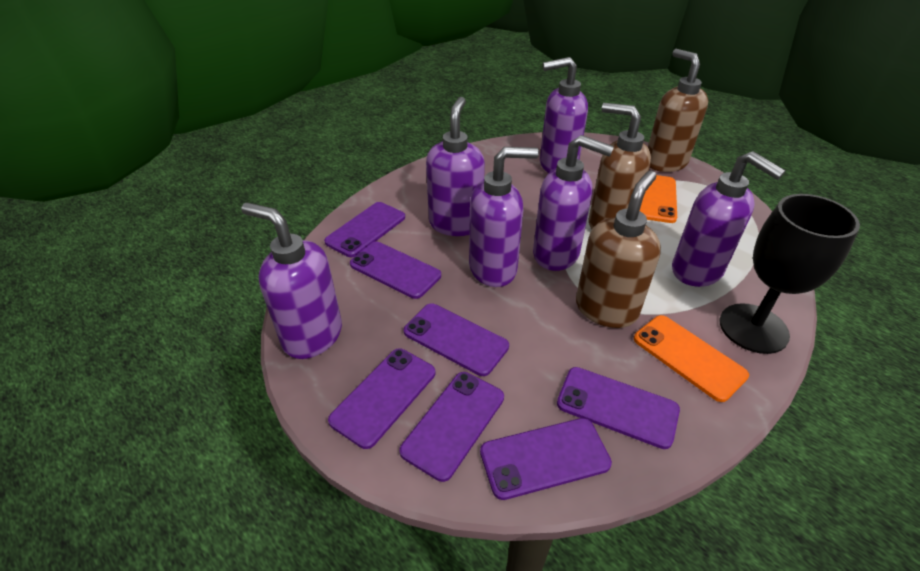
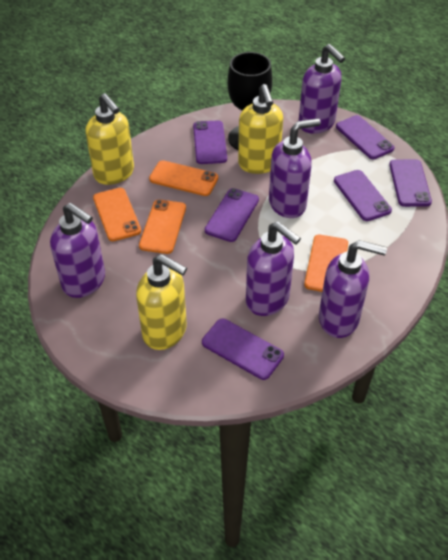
brown soap dispenser: [576,171,661,328] [589,103,651,229] [648,49,708,172] = 3 -> none = 0
orange phone: [634,315,749,402] [640,175,677,223] = 2 -> [93,188,141,241] [139,200,186,254] [149,160,218,196] [304,234,348,292] = 4
purple phone: [324,202,405,257] [328,348,435,449] [350,242,441,299] [399,372,504,482] [404,303,509,376] [480,418,612,500] [557,367,680,449] = 7 -> [193,120,227,164] [202,319,284,380] [205,188,259,242] [334,170,392,221] [336,115,395,159] [389,159,432,207] = 6
purple soap dispenser: [241,203,342,359] [426,97,485,236] [469,147,539,287] [533,135,614,271] [540,57,588,173] [672,151,786,287] = 6 -> [50,203,105,298] [246,222,301,316] [269,118,321,218] [299,44,345,134] [319,240,387,338] = 5
yellow soap dispenser: none = 0 -> [85,93,134,185] [136,254,187,350] [238,84,283,174] = 3

